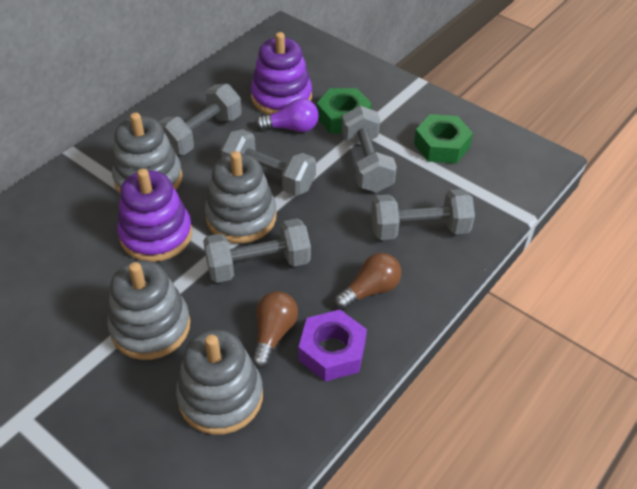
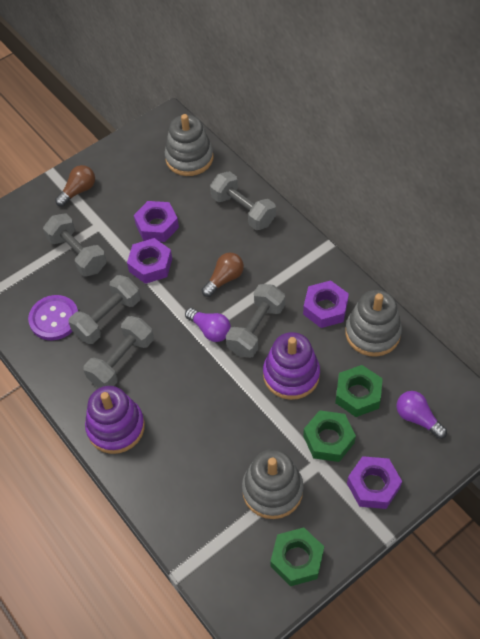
green nut: [317,88,372,134] [414,114,473,164] = 2 -> [270,528,324,586] [303,410,356,462] [335,365,383,417] = 3
grey stacking toy: [107,260,190,360] [112,112,183,193] [176,329,263,435] [205,151,277,243] = 4 -> [165,114,213,176] [242,449,303,519] [345,290,402,357] = 3
purple button: none = 0 -> [28,295,78,340] = 1
purple light bulb: [255,98,319,132] = 1 -> [185,308,231,342] [396,391,447,439] = 2
purple nut: [298,310,367,381] = 1 -> [127,238,172,284] [134,201,179,242] [303,280,349,328] [347,456,402,509] = 4

